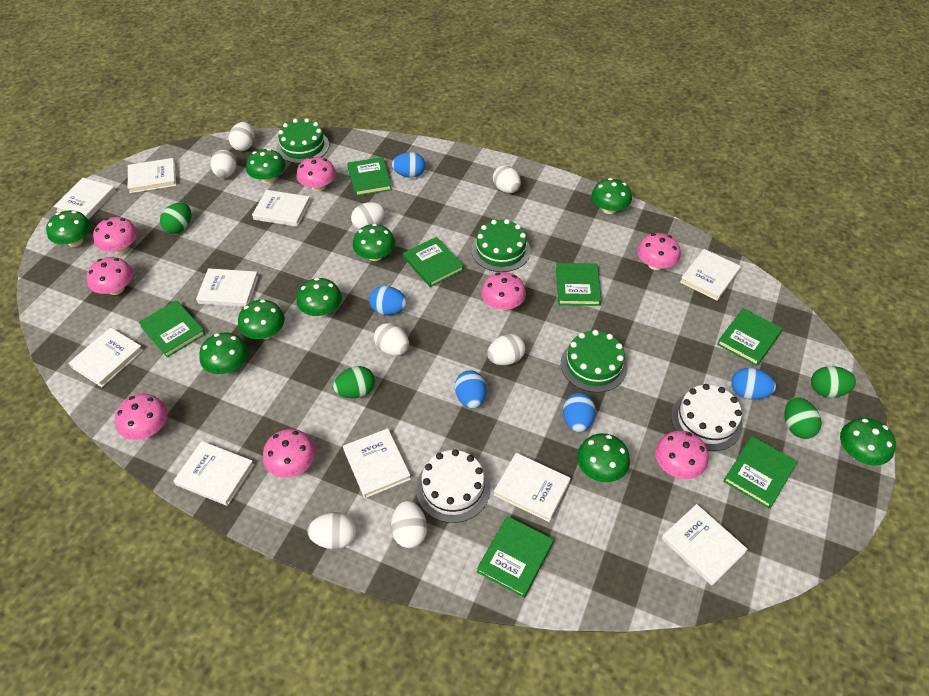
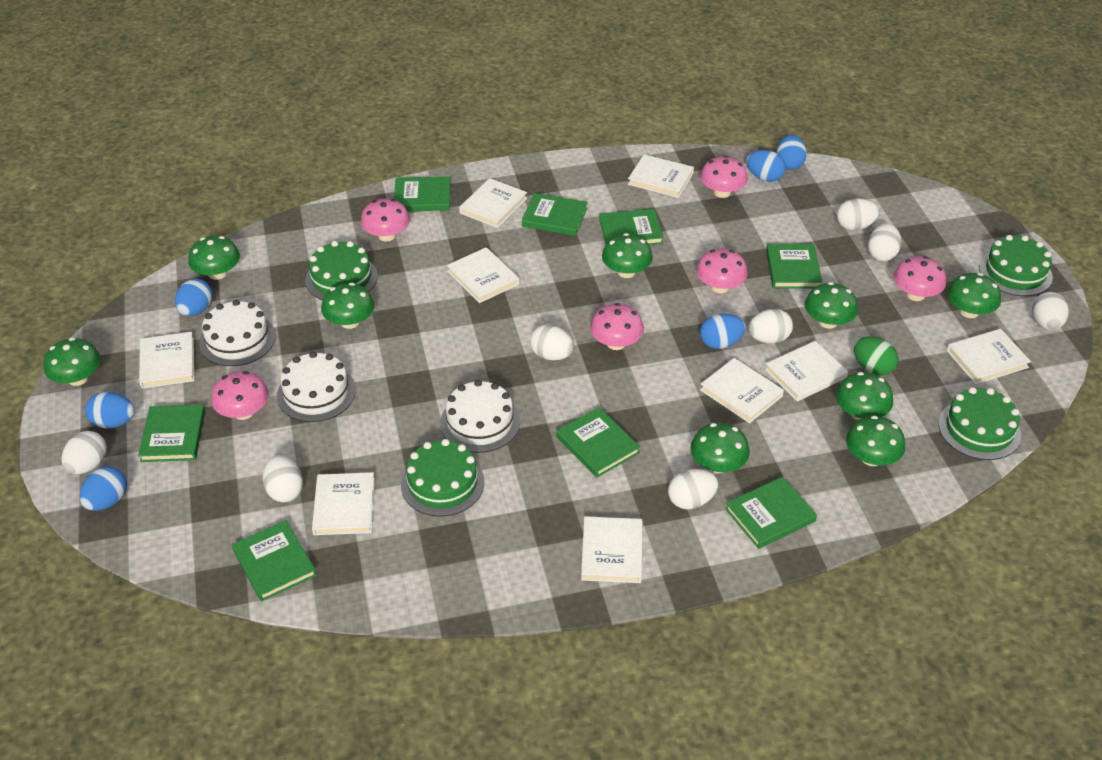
blue egg: [369,286,407,315] [392,152,425,178] [455,370,486,409] [563,393,596,432] [731,368,776,400] = 5 -> [80,466,127,511] [85,392,135,428] [175,279,213,316] [700,314,746,349] [746,150,786,182] [776,135,807,170] = 6
green book: [138,300,206,358] [347,157,392,196] [403,237,464,287] [477,516,554,598] [556,263,602,306] [717,308,783,366] [723,436,797,509] = 7 -> [138,405,205,462] [232,520,317,601] [394,177,451,211] [522,193,588,236] [556,407,640,478] [599,209,663,245] [725,477,817,549] [766,244,822,288] = 8
green cake: [276,118,329,164] [471,219,531,272] [561,330,627,393] = 3 -> [305,241,378,300] [401,439,485,517] [938,387,1021,460] [979,235,1053,296] = 4
green egg: [160,203,191,234] [333,366,375,398] [785,397,822,439] [811,366,857,397] = 4 -> [854,337,899,376] = 1
pink mushroom: [87,257,133,295] [93,217,138,254] [115,394,168,440] [263,429,316,478] [297,157,336,191] [481,272,526,311] [637,233,681,270] [655,430,708,479] = 8 -> [211,371,269,420] [361,199,410,241] [590,303,644,350] [696,248,748,293] [700,156,748,198] [893,256,946,301] = 6
white book: [54,178,116,220] [68,327,143,387] [128,158,176,193] [173,441,254,506] [196,268,259,307] [252,190,311,227] [343,428,411,498] [494,453,571,522] [661,504,747,586] [680,249,741,301] = 10 -> [139,332,195,389] [312,472,375,535] [447,247,519,303] [459,178,527,228] [581,516,642,583] [628,154,694,198] [700,358,784,423] [765,341,848,401] [947,329,1031,384] = 9
white cake: [416,449,490,523] [671,384,743,451] = 2 -> [199,300,276,366] [277,351,356,422] [440,380,520,453] = 3

